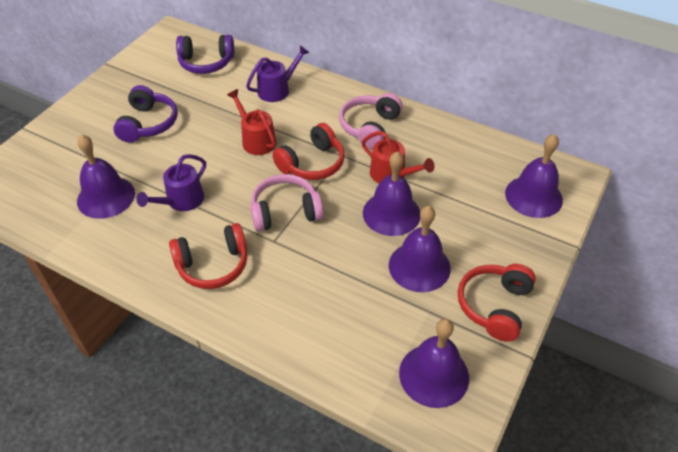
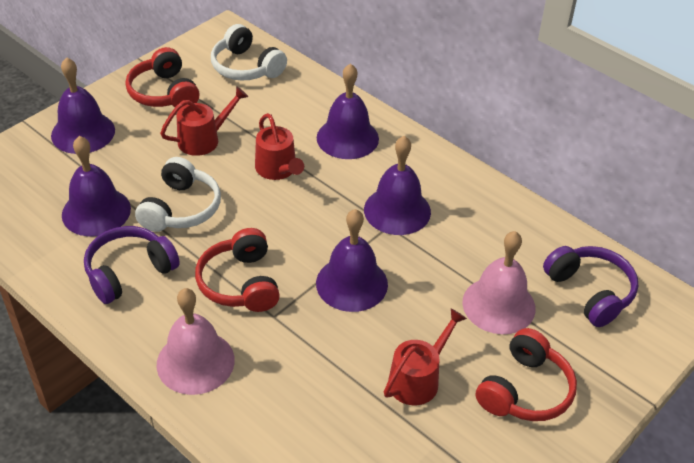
pink bell: none = 0 -> [157,288,235,395] [462,231,536,334] = 2
pink headphones: [251,174,323,231] [339,93,403,149] = 2 -> none = 0
purple watering can: [136,154,206,211] [246,45,310,102] = 2 -> none = 0
red watering can: [227,89,276,155] [361,131,435,183] = 2 -> [160,87,248,156] [255,113,304,180] [384,308,467,405] = 3
white headphones: none = 0 -> [135,157,221,232] [211,24,287,81] = 2

